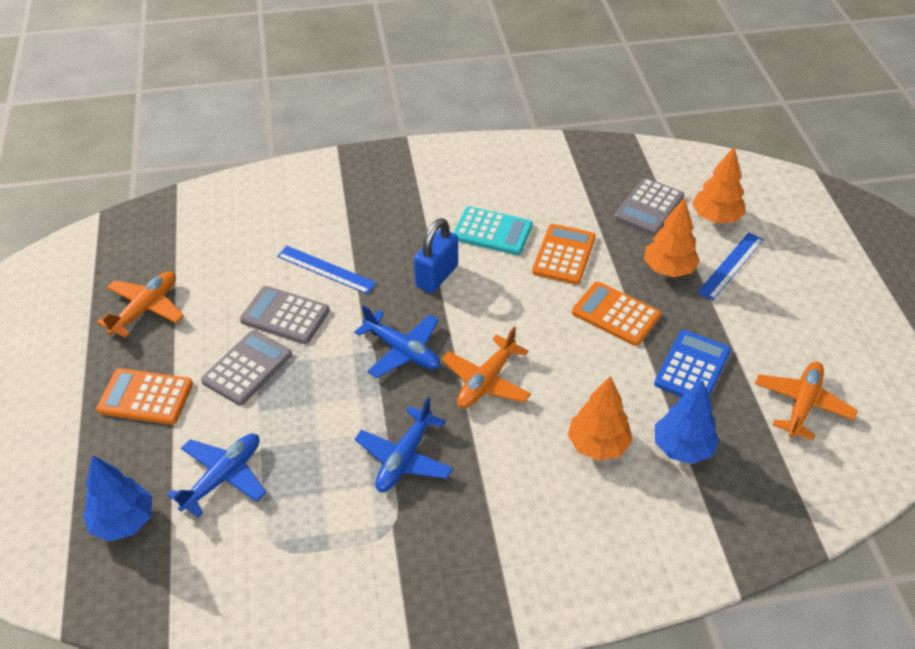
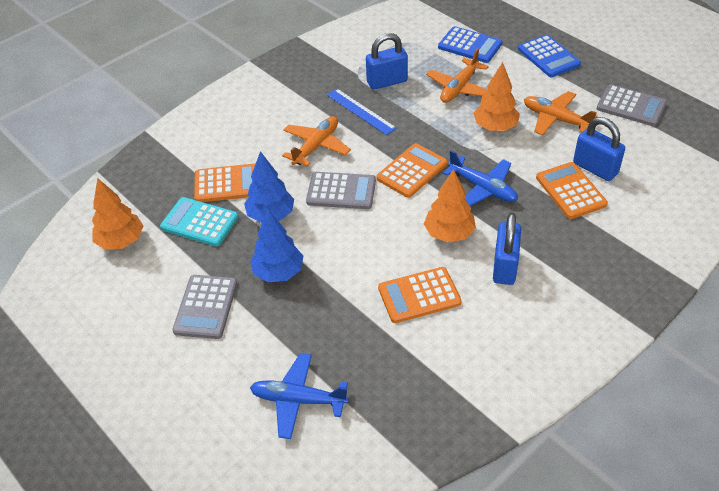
blue calculator: [654,330,731,397] = 1 -> [438,26,502,63] [518,35,581,77] = 2
blue padlock: [414,218,458,293] = 1 -> [366,33,408,90] [493,213,521,285] [573,117,625,181] = 3
blue plane: [167,434,266,518] [354,305,440,378] [355,397,453,492] = 3 -> [250,353,349,439] [443,150,518,206] = 2
blue ruler: [277,246,377,294] [697,232,764,301] = 2 -> [327,89,397,135] = 1
orange calculator: [96,368,193,425] [532,224,596,285] [572,281,661,346] = 3 -> [194,163,256,202] [376,143,447,198] [378,267,462,323] [536,162,608,219] = 4

